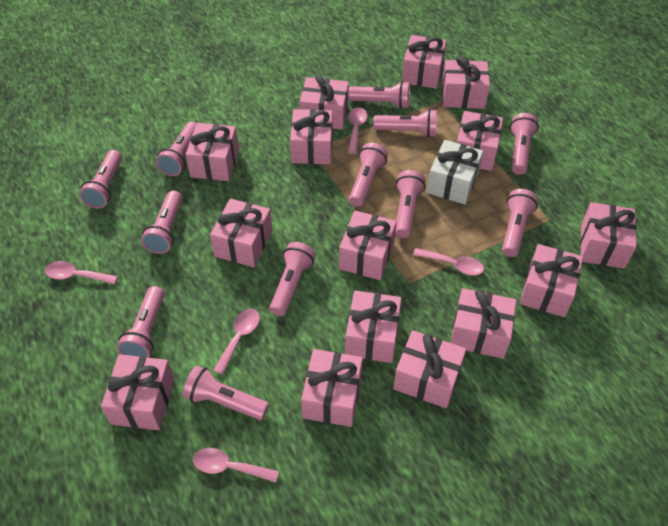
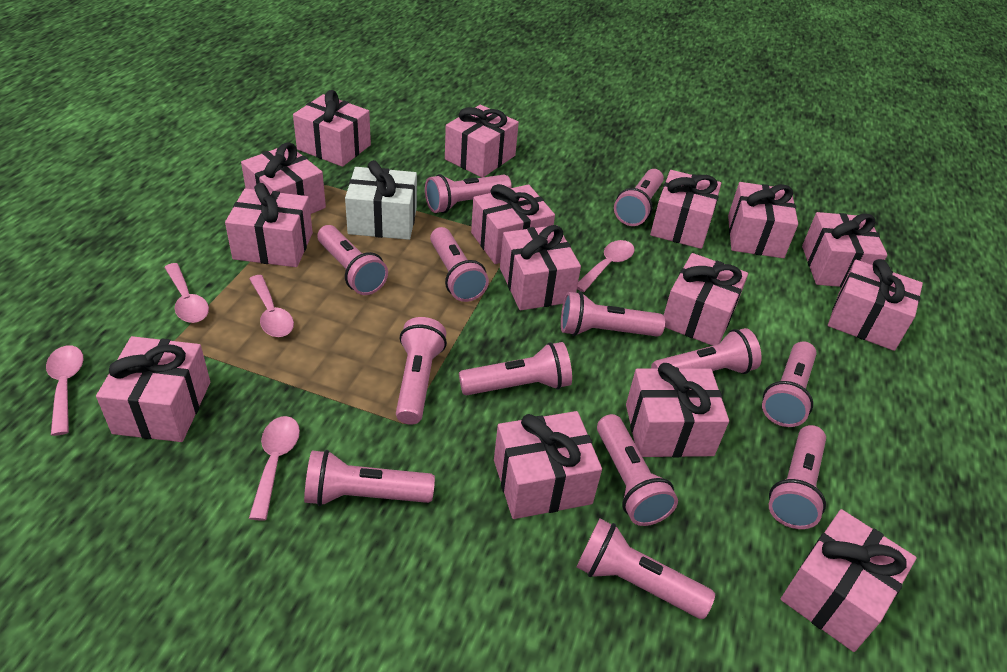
pink flashlight: [79,150,122,208] [117,286,165,358] [141,191,182,254] [156,122,197,176] [183,366,269,420] [270,242,316,316] [348,81,410,109] [349,143,388,207] [373,109,437,138] [395,170,426,238] [502,189,538,257] [510,113,539,175] = 12 -> [304,450,435,506] [317,225,388,295] [396,317,447,425] [425,174,512,213] [430,227,489,302] [459,342,572,396] [561,292,665,337] [577,519,715,619] [597,414,678,526] [614,169,664,226] [651,328,762,374] [762,341,817,427] [769,425,826,529] = 13

